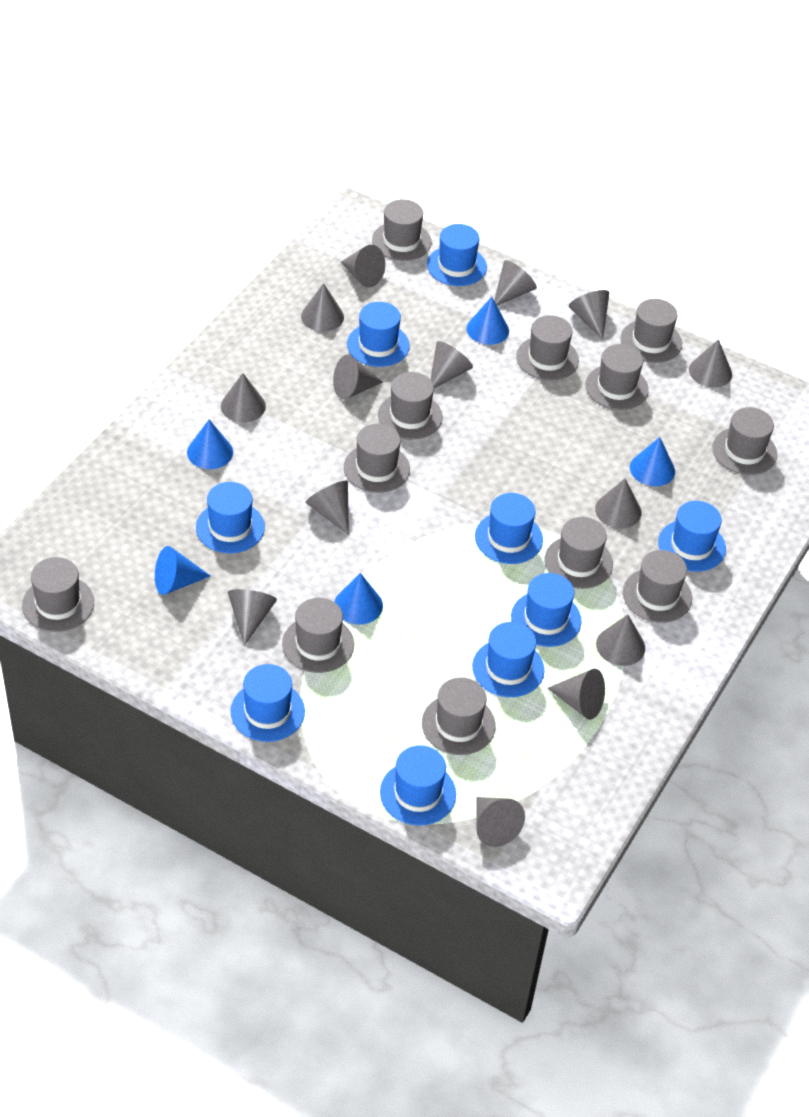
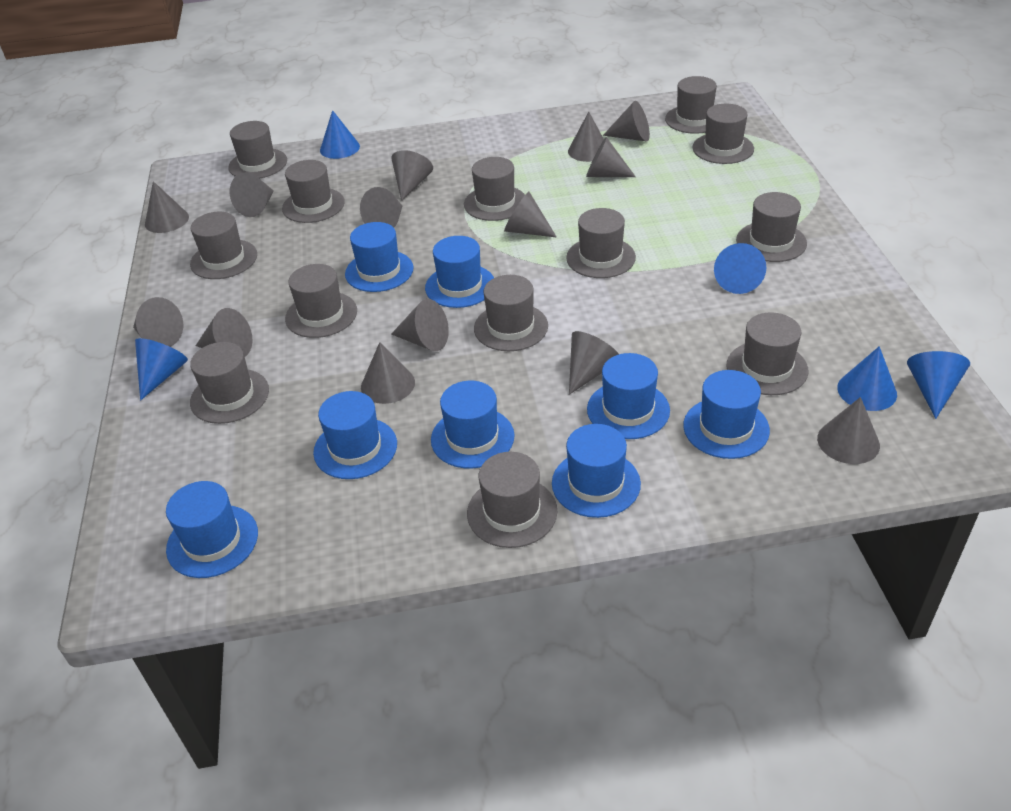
blue hat: [196,482,265,553] [231,664,305,742] [347,302,410,367] [380,745,456,826] [427,224,487,286] [472,622,544,697] [475,493,543,564] [511,573,581,647] [658,501,726,572] = 9 -> [166,481,258,578] [313,391,397,479] [345,222,414,292] [425,236,494,308] [431,381,514,469] [552,424,641,518] [587,353,670,439] [683,370,770,459] = 8
grey hat: [22,557,94,632] [282,598,354,673] [344,424,410,493] [372,199,432,261] [378,372,443,439] [422,677,496,755] [516,315,579,380] [545,517,613,589] [585,344,649,410] [620,299,682,363] [623,550,692,623] [712,407,777,475] = 12 -> [190,212,257,279] [190,342,269,424] [228,121,287,179] [282,160,345,223] [285,264,357,338] [464,157,525,221] [467,452,557,548] [474,275,548,351] [566,208,636,278] [665,76,717,134] [693,104,754,164] [727,312,808,395] [736,192,807,262] = 13

